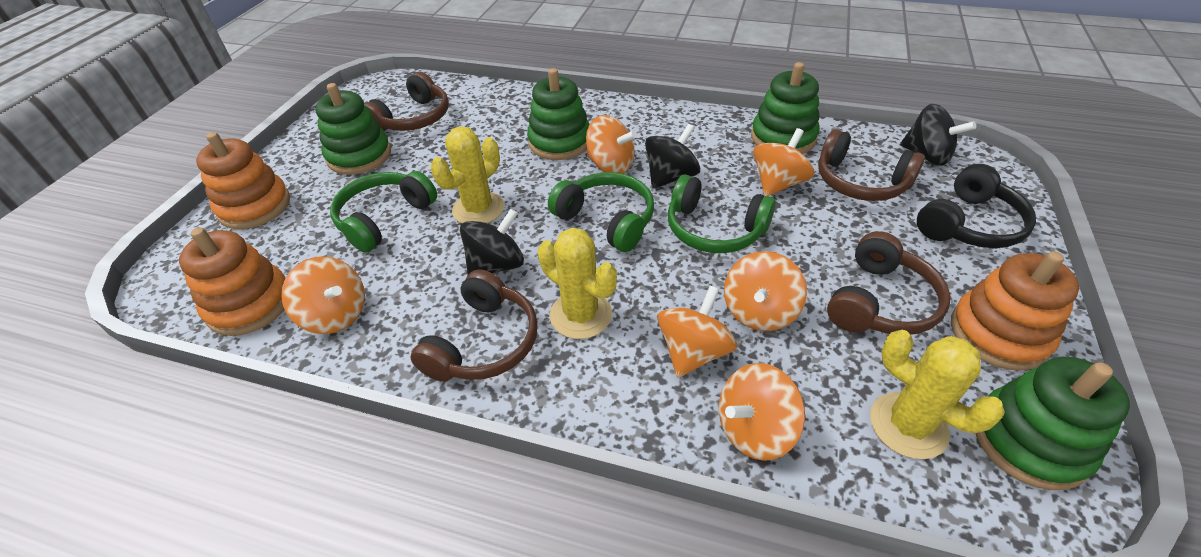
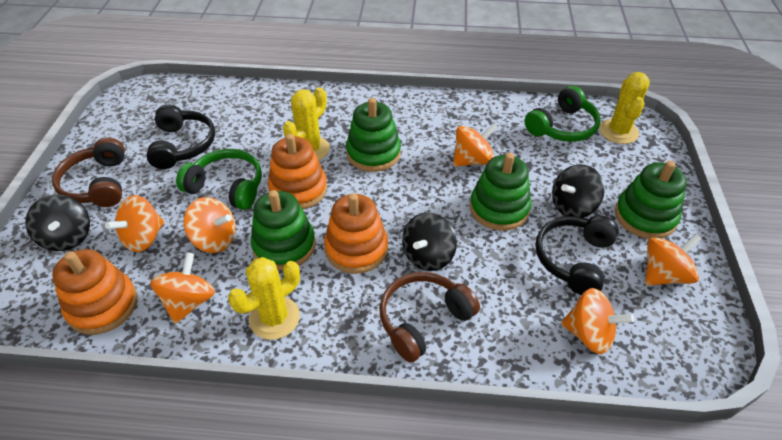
black headphones: [917,164,1036,248] = 1 -> [146,104,215,169] [535,215,619,295] = 2
brown headphones: [364,72,449,131] [410,269,538,382] [818,129,925,201] [827,231,951,335] = 4 -> [52,137,125,207] [379,272,480,363] = 2
green headphones: [330,171,437,252] [548,172,654,252] [668,175,776,253] = 3 -> [176,149,262,210] [525,86,601,142] = 2

